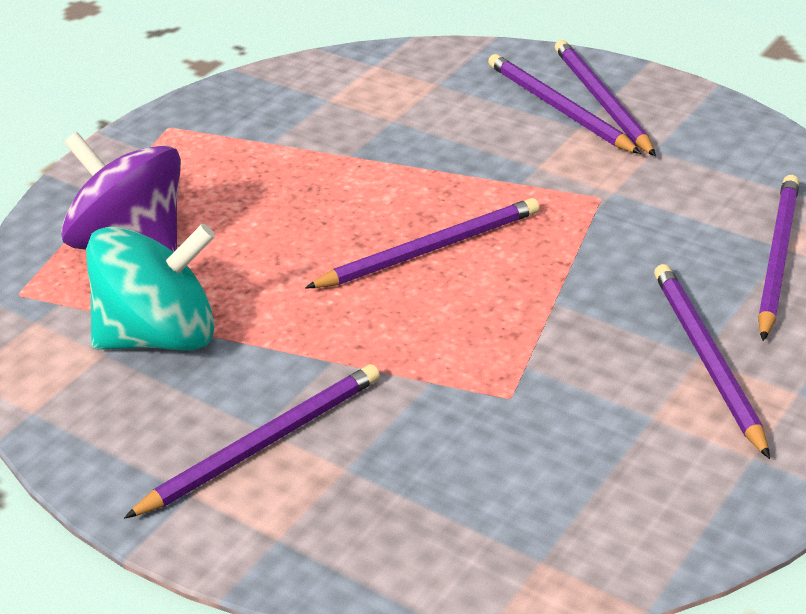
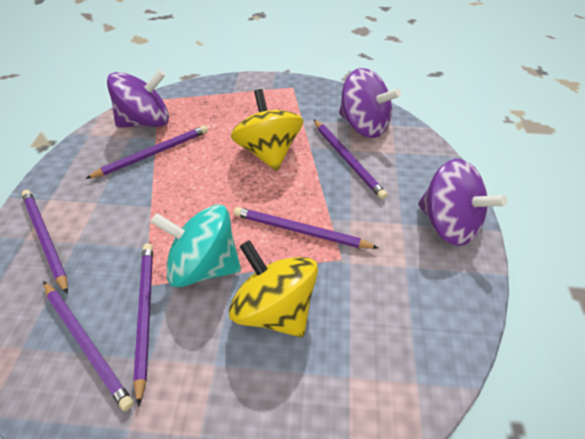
purple spinning top: [61,132,181,252] = 1 -> [107,69,169,128] [339,68,401,138] [418,159,507,246] = 3
yellow spinning top: none = 0 -> [229,240,318,337] [231,89,303,171] = 2

